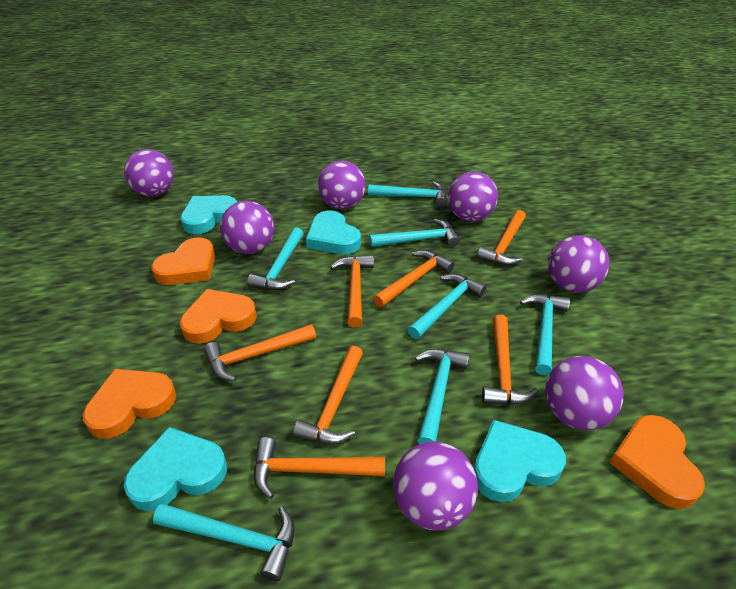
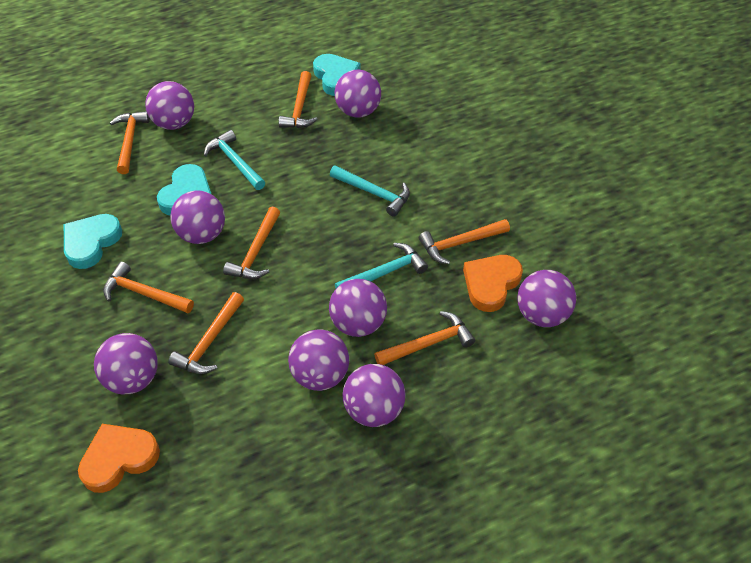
orange heart: [83,369,176,439] [151,237,215,285] [180,289,257,344] [610,415,705,509] = 4 -> [78,424,160,493] [463,255,523,312] = 2
purple ball: [124,149,174,197] [220,201,274,254] [318,161,366,209] [393,441,478,530] [448,172,498,222] [545,356,624,430] [548,235,610,293] = 7 -> [94,333,158,394] [145,81,194,130] [170,190,225,244] [288,329,349,391] [329,279,387,337] [334,70,381,118] [343,364,405,427] [517,270,576,327] = 8
turquoise hammer: [153,503,295,581] [247,227,304,290] [368,181,447,207] [369,219,460,247] [408,274,486,339] [415,349,470,444] [520,294,570,375] = 7 -> [204,130,265,190] [330,165,410,216] [335,243,428,288] = 3
turquoise heart: [124,427,227,511] [180,195,237,234] [306,211,361,254] [474,420,566,502] = 4 -> [64,214,122,269] [157,164,212,215] [313,54,361,96] = 3

